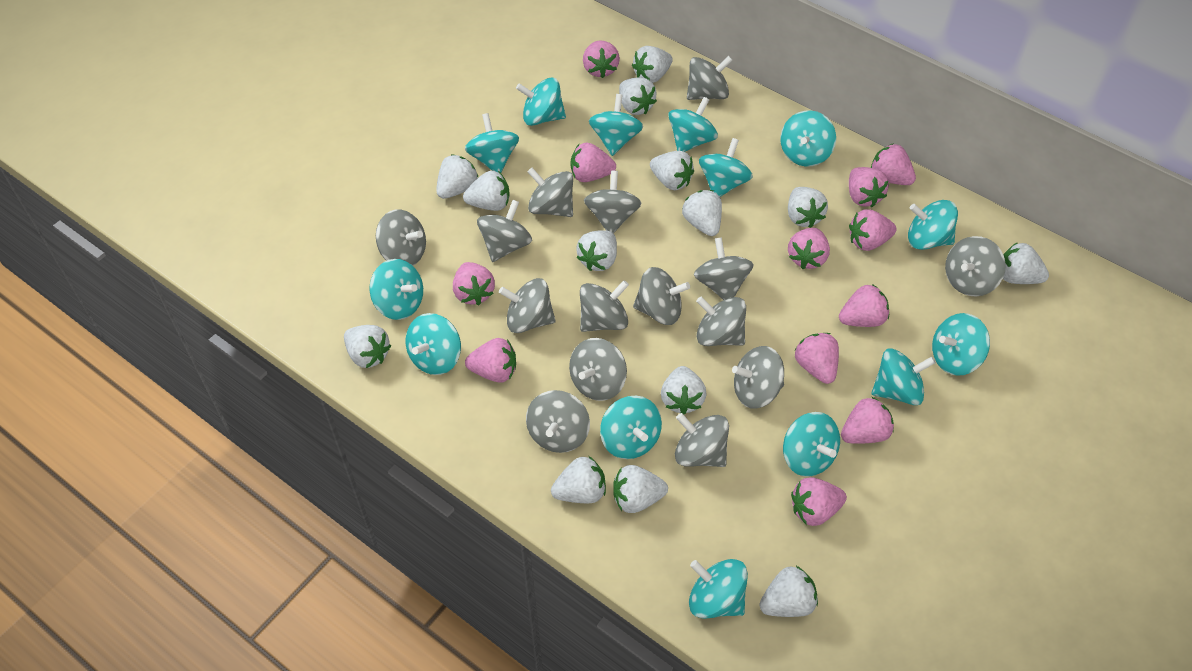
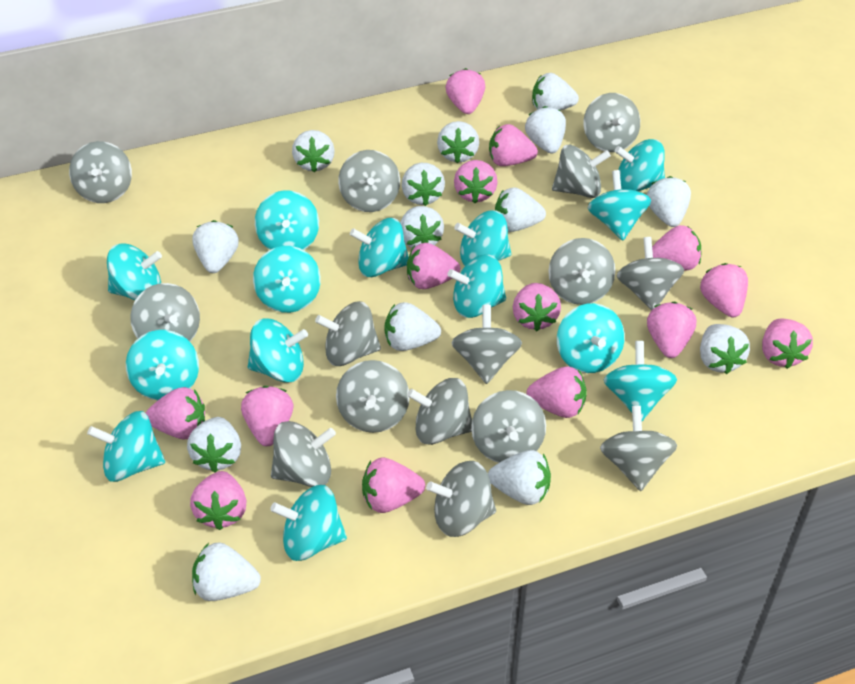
pink strawberry: [453,262,495,305] [465,338,516,383] [570,143,616,182] [583,41,620,78] [788,228,830,269] [791,477,847,526] [795,333,839,384] [839,284,889,327] [841,396,894,444] [849,167,889,207] [849,209,897,251] [871,143,916,185] = 12 -> [146,387,205,439] [190,471,247,530] [241,386,293,446] [362,458,425,513] [407,243,460,289] [445,68,485,114] [454,160,498,203] [489,124,538,166] [513,283,561,331] [527,367,587,418] [647,302,696,358] [652,225,701,270] [700,263,748,317] [762,318,813,369] = 14

